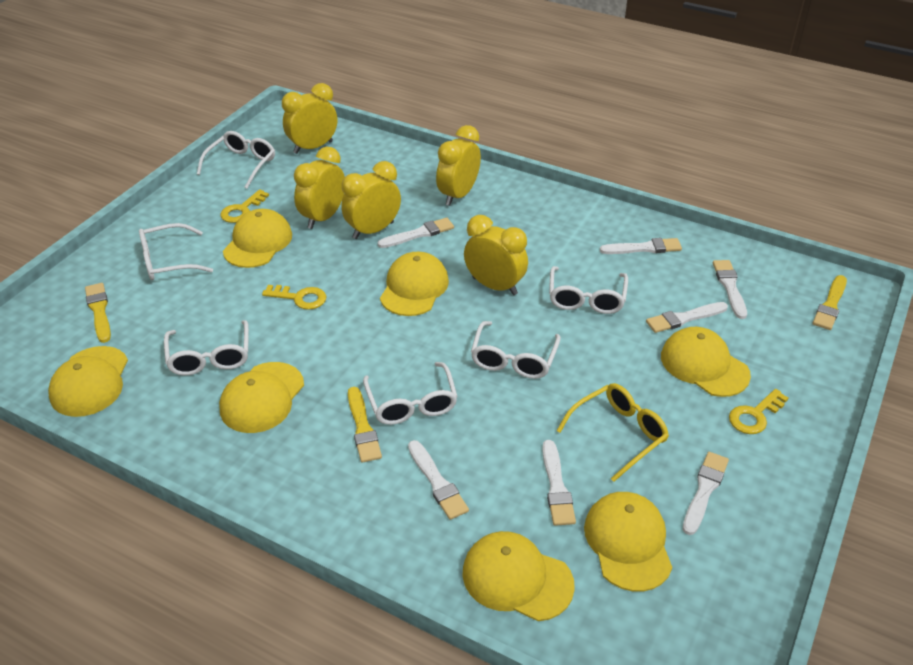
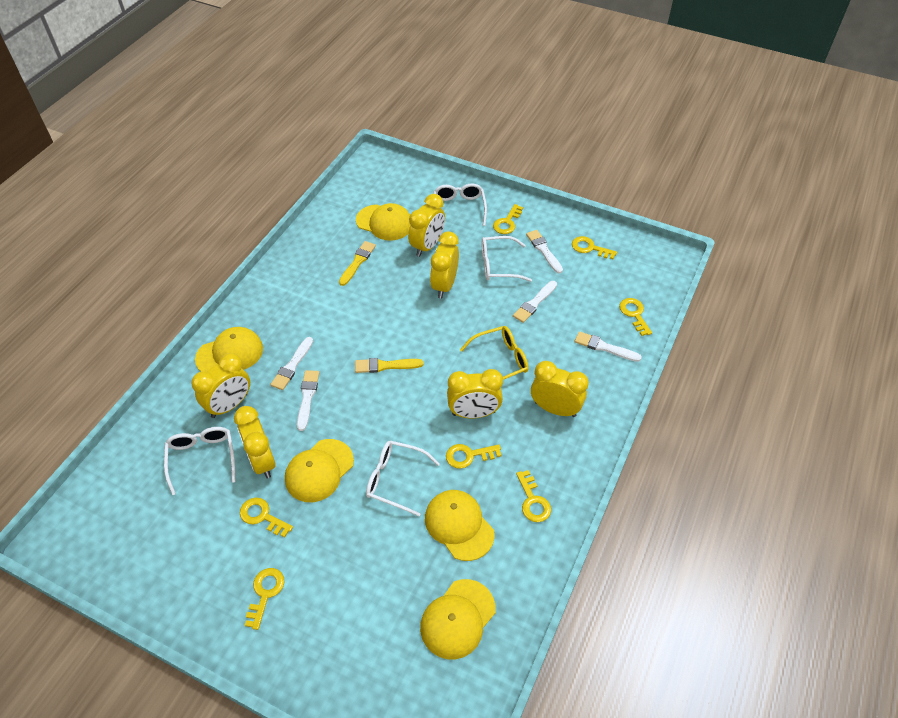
white brush: [378,218,454,248] [408,440,469,520] [542,440,576,526] [600,238,682,254] [646,302,728,333] [683,452,729,535] [713,260,747,319] = 7 -> [270,337,313,390] [297,370,319,431] [513,281,557,323] [526,230,563,274] [575,331,642,362] = 5
white glasses: [139,223,213,280] [164,320,249,376] [197,131,275,189] [363,362,458,425] [471,321,561,379] [549,266,628,314] = 6 -> [164,427,235,495] [366,440,440,516] [433,183,487,226] [482,236,532,282] = 4
yellow brush: [85,283,111,343] [348,387,382,462] [813,275,847,330] = 3 -> [339,241,376,286] [355,358,424,373] = 2
yellow cap: [48,346,128,417] [219,362,304,433] [223,209,292,268] [380,252,449,316] [462,531,575,621] [584,492,672,592] [661,327,751,397] = 7 -> [195,327,263,372] [285,439,354,502] [356,203,410,241] [420,579,495,659] [425,490,495,561] = 5
yellow clock: [282,83,337,154] [294,147,345,229] [341,161,401,239] [436,125,481,206] [464,215,528,295] = 5 -> [191,353,250,418] [234,406,276,478] [408,194,445,257] [430,231,459,298] [447,369,503,418] [531,361,589,417] = 6
yellow key: [220,189,269,223] [262,285,327,310] [729,389,788,434] = 3 -> [240,498,293,538] [245,568,285,630] [446,444,502,469] [493,204,523,234] [516,470,551,522] [572,236,617,259] [619,298,652,336] = 7

